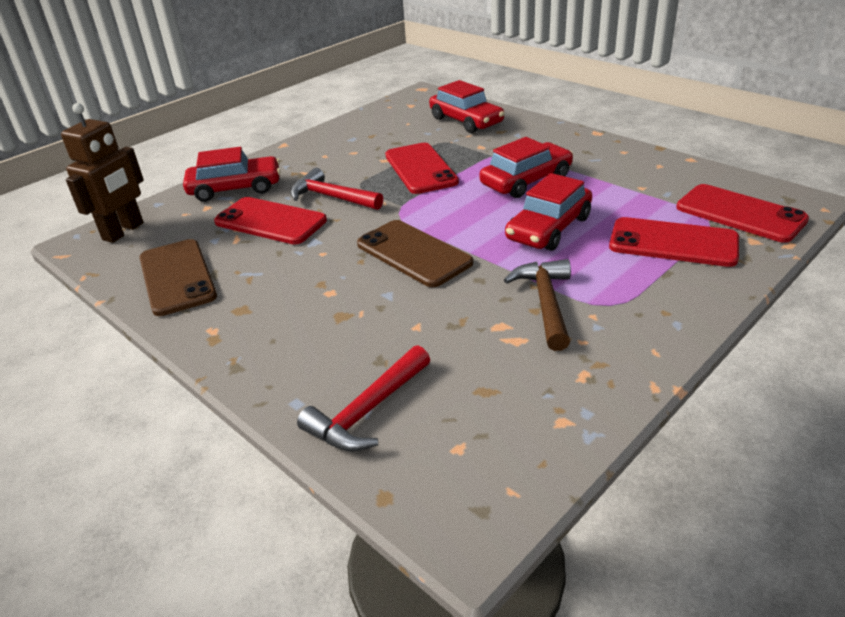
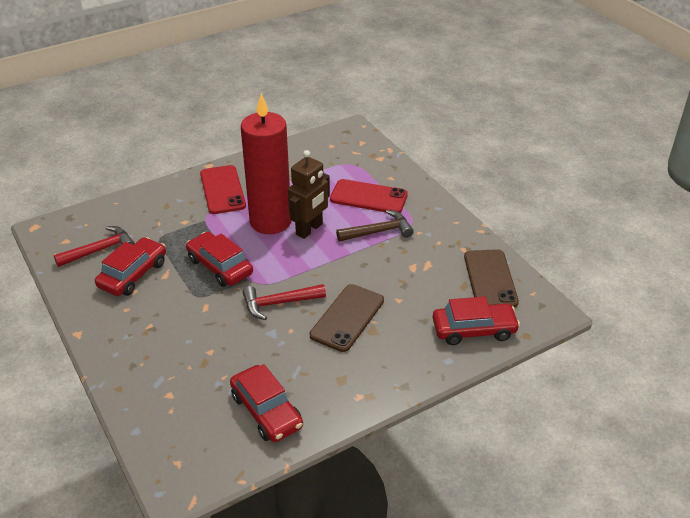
red candle: none = 0 -> [241,93,291,234] = 1
red phone: [214,197,327,244] [385,143,459,194] [609,217,739,267] [676,184,809,243] = 4 -> [200,165,246,214] [330,179,408,213] = 2

